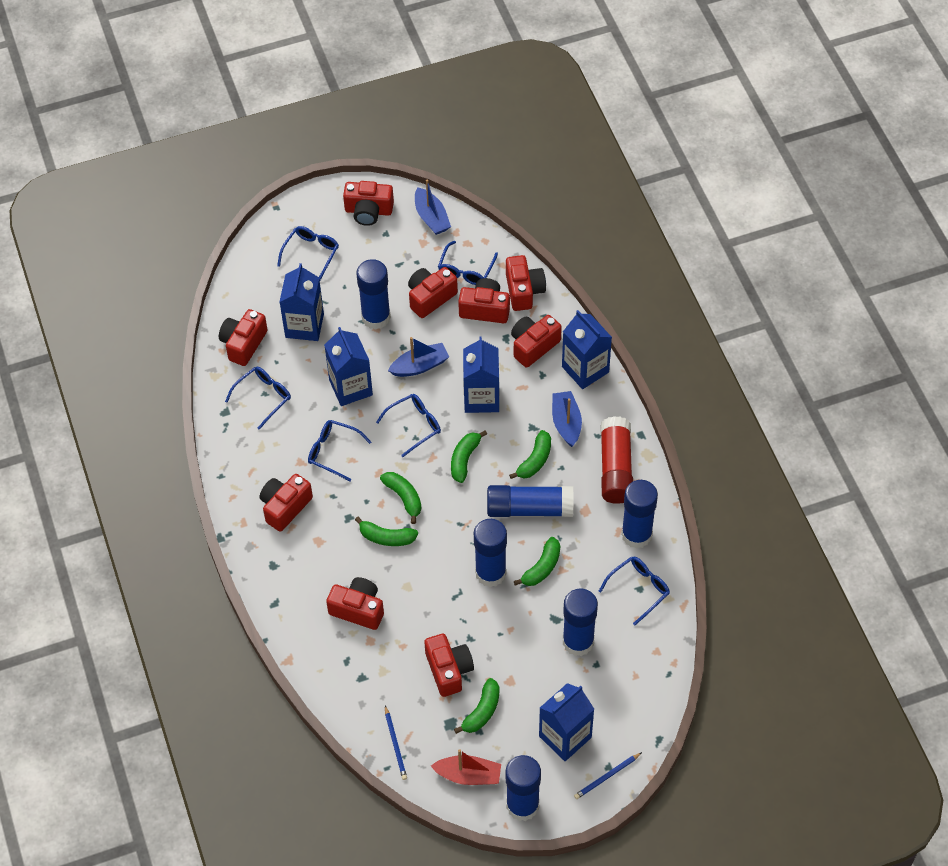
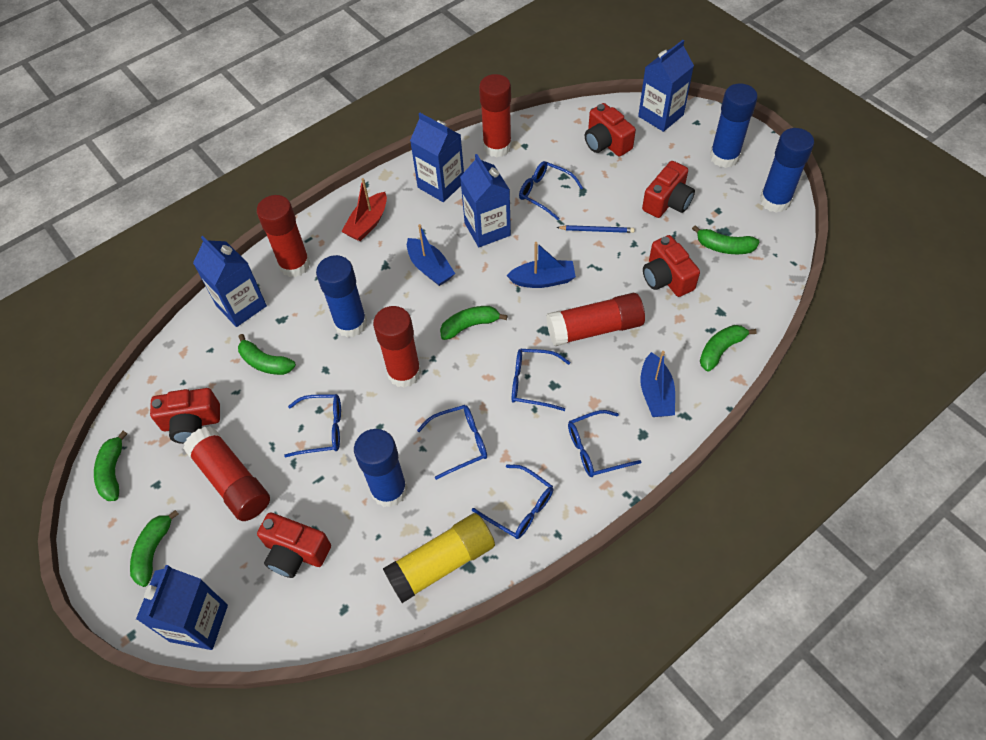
blue glue stick: [356,259,391,330] [474,519,507,587] [487,485,573,517] [506,755,541,821] [563,588,598,656] [621,480,658,549] = 6 -> [316,255,367,338] [354,429,408,508] [710,83,758,168] [760,128,814,213] = 4
blue pencil: [385,706,407,780] [574,752,642,799] = 2 -> [556,225,635,233] = 1
red camera: [219,309,268,366] [260,474,313,532] [326,577,384,630] [343,181,394,226] [408,267,458,318] [424,634,474,697] [458,278,510,323] [506,255,546,311] [511,315,562,368] = 9 -> [150,388,220,444] [257,512,331,578] [585,103,636,156] [642,161,695,218] [643,235,700,297] = 5
red glue stick: [600,416,633,504] = 1 -> [183,426,270,521] [257,195,310,277] [373,306,421,388] [479,74,512,158] [546,293,645,346] = 5
yellow glue stick: none = 0 -> [383,513,495,603] = 1

